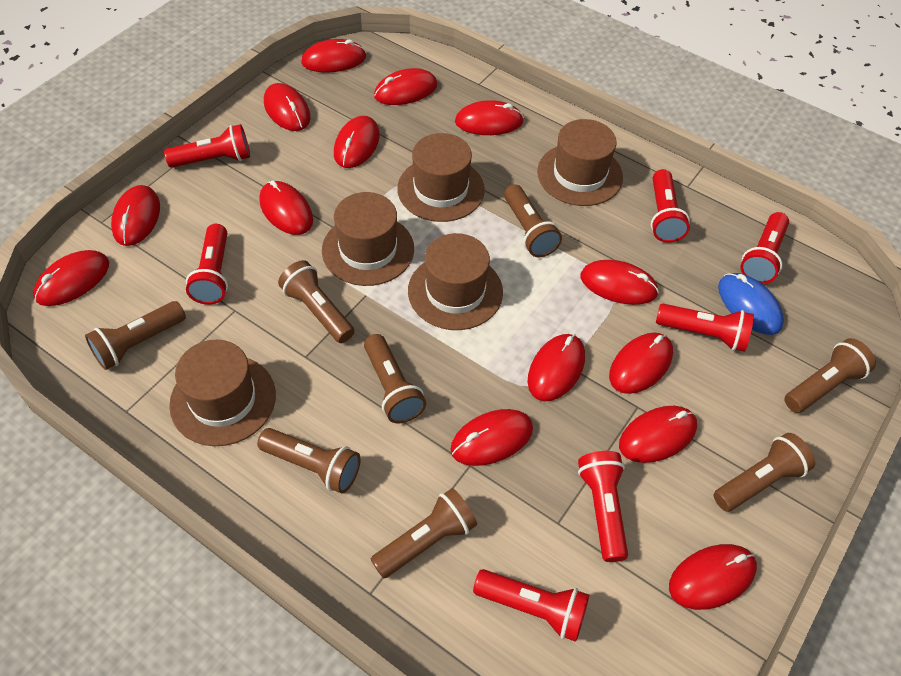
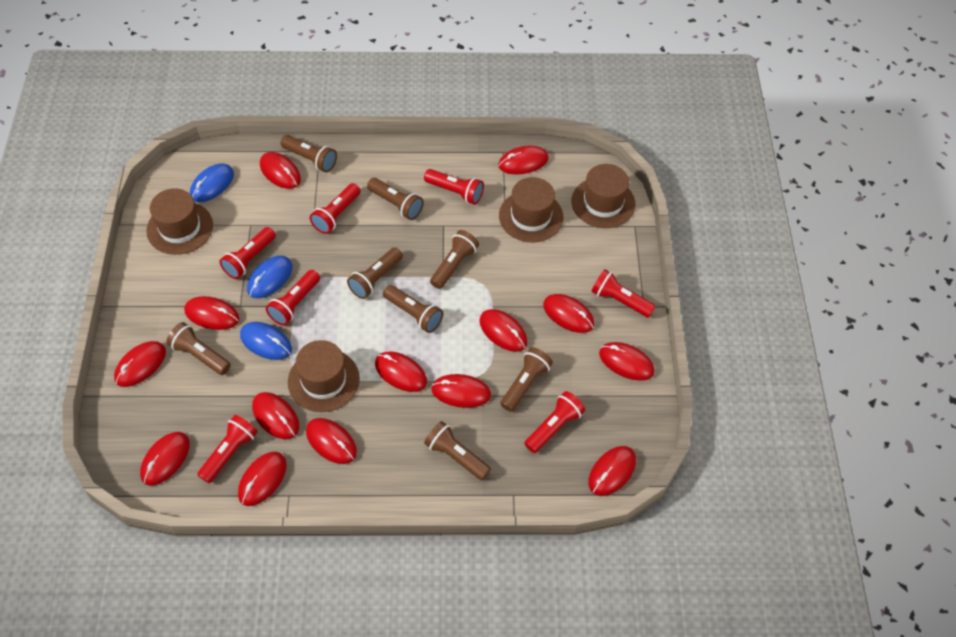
blue mouse: [718,273,784,335] = 1 -> [190,164,234,202] [240,322,292,360] [247,256,293,298] = 3
brown hat: [169,340,276,446] [322,192,414,286] [397,133,485,222] [408,233,503,330] [537,119,623,206] = 5 -> [146,188,213,255] [288,340,360,412] [499,177,563,242] [572,164,636,228] = 4

